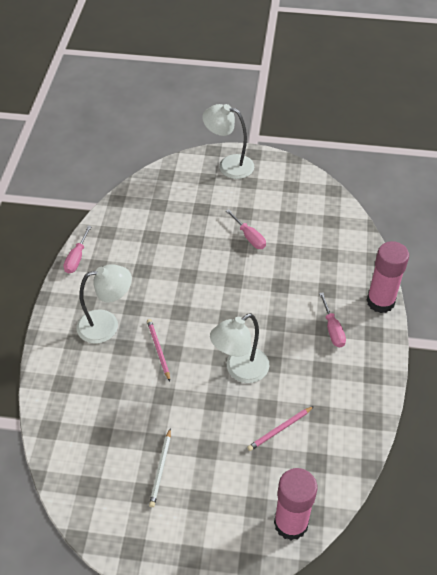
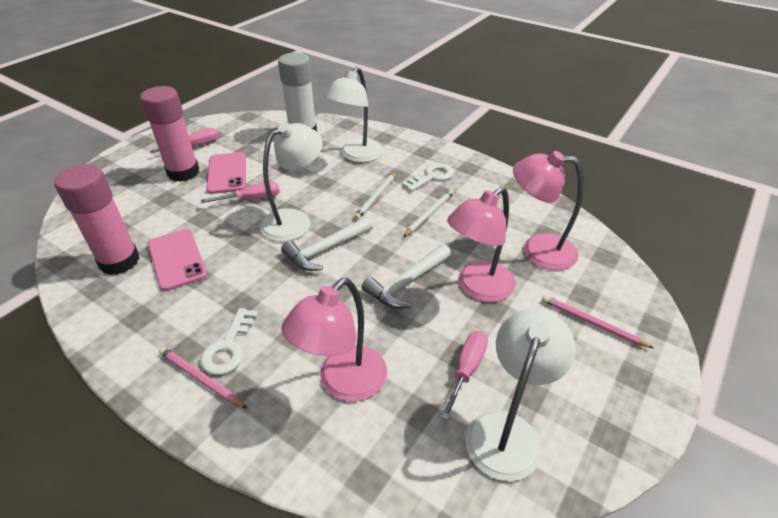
pink lamp: none = 0 -> [282,278,387,402] [447,187,515,302] [513,151,584,270] = 3
pink phone: none = 0 -> [148,229,207,291] [206,152,246,194] = 2
white glue stick: none = 0 -> [278,52,317,131] = 1
white hammer: none = 0 -> [281,216,373,271] [361,244,451,309] = 2
white key: none = 0 -> [200,308,258,375] [402,163,454,192] = 2
white pencil: [149,429,171,507] = 1 -> [354,172,397,220] [403,190,454,237] = 2

